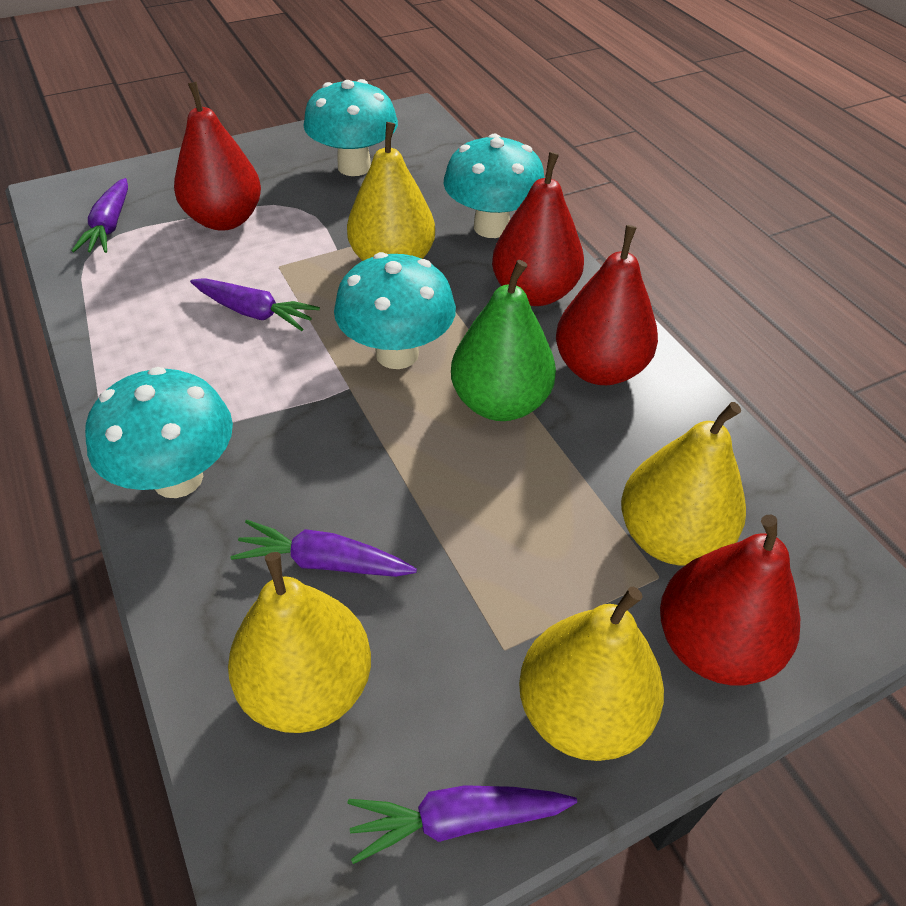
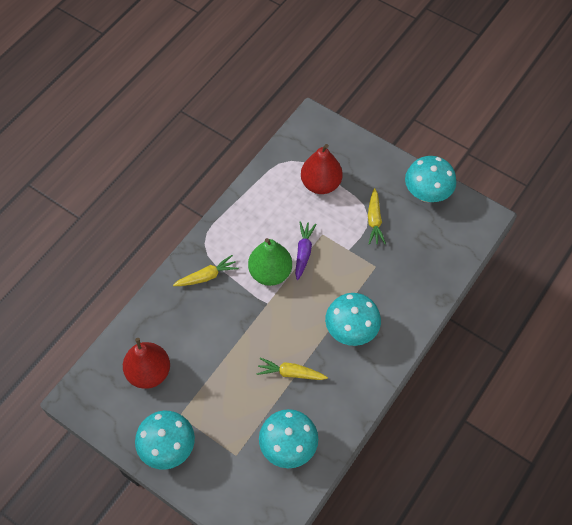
purple carrot: [72,178,128,253] [190,278,320,331] [230,520,417,577] [348,785,577,864] = 4 -> [295,221,316,280] = 1
red pear: [174,82,261,231] [492,152,584,306] [556,225,658,385] [660,515,800,685] = 4 -> [123,338,170,389] [301,144,343,194] = 2
yellow carrot: none = 0 -> [173,255,239,286] [257,358,328,380] [368,188,386,245] = 3
yellow pear: [228,552,371,733] [347,122,435,261] [519,587,664,761] [621,402,746,566] = 4 -> none = 0

